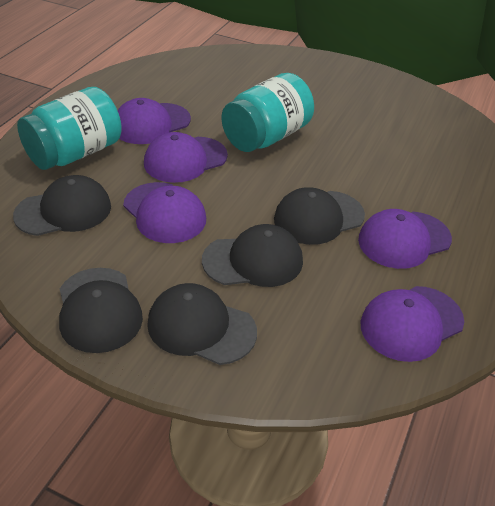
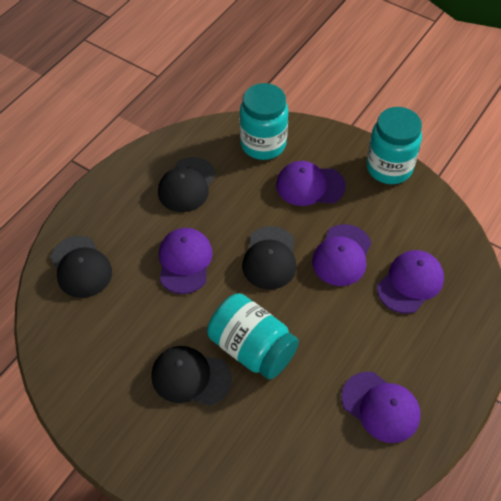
black cap: [13,175,111,236] [59,268,143,353] [147,283,257,365] [202,224,303,287] [274,187,365,245] = 5 -> [50,236,112,298] [151,346,232,405] [158,157,216,212] [242,226,297,290] = 4
turquoise jar: [17,87,122,170] [222,73,314,152] = 2 -> [207,293,299,380] [239,83,288,160] [366,107,422,184] = 3

